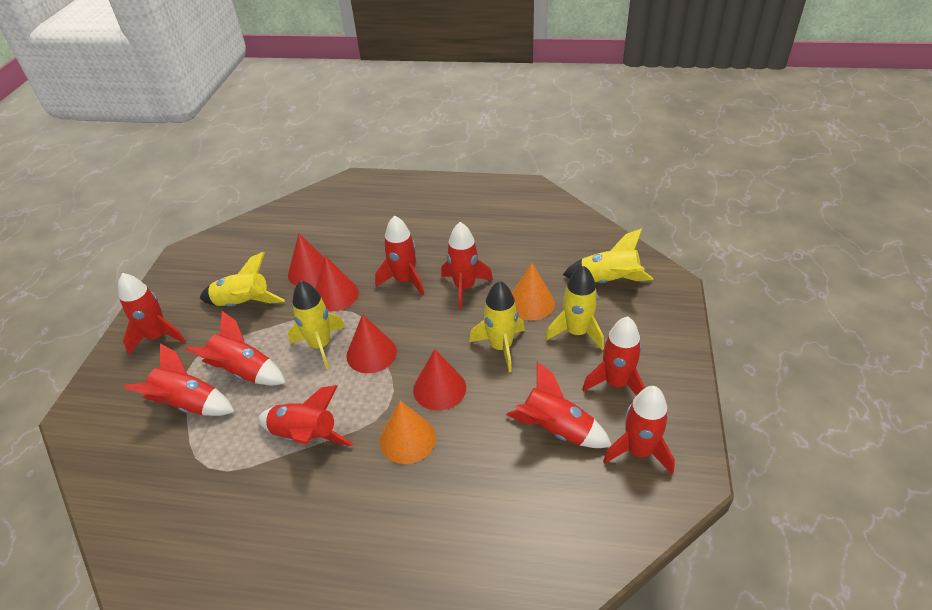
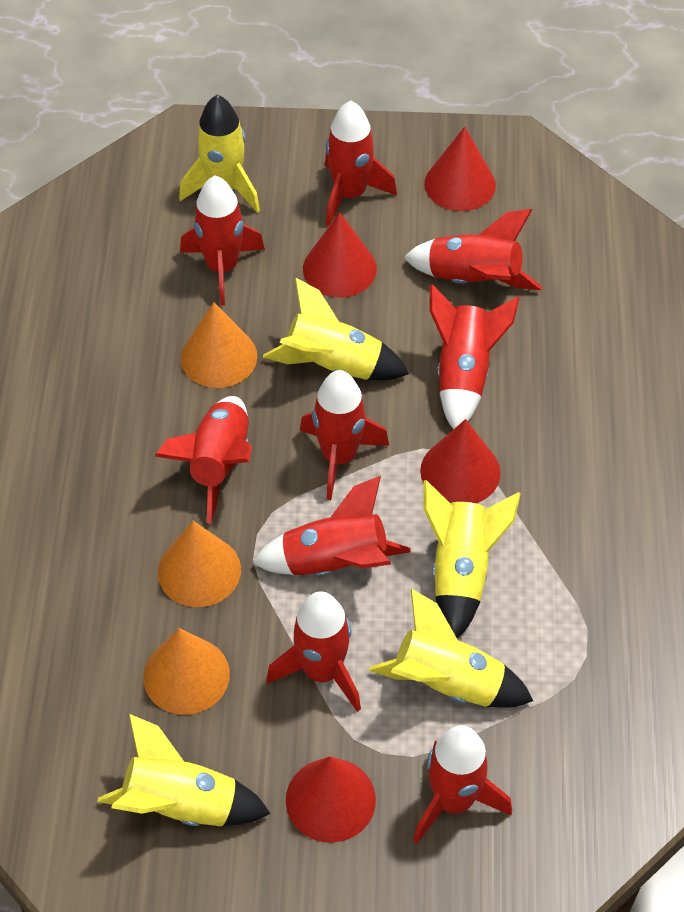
orange cone: [380,401,436,464] [512,263,555,320] = 2 -> [143,628,230,715] [158,521,241,607] [181,302,257,388] = 3

